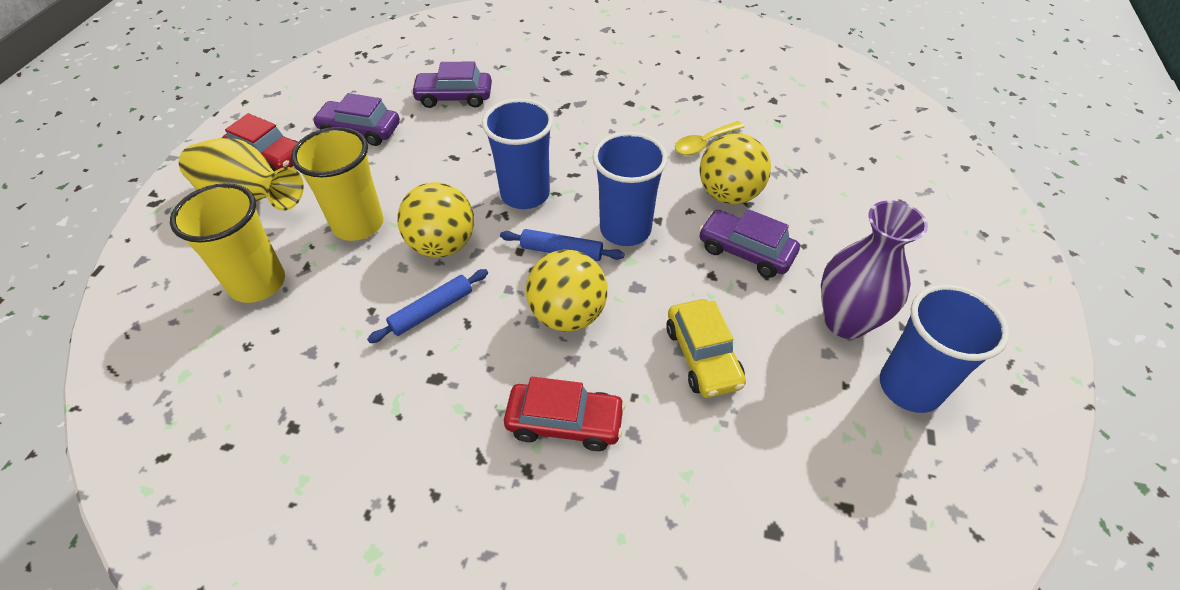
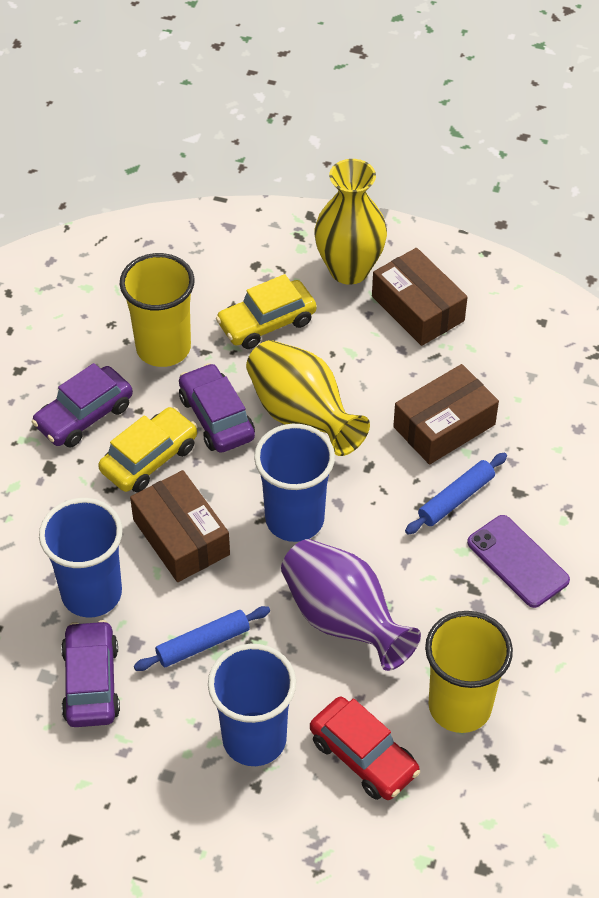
brown box: none = 0 -> [130,470,230,582] [372,248,467,346] [393,364,499,465] = 3
purple phone: none = 0 -> [467,515,570,608] = 1
red car: [222,113,298,171] [504,377,626,451] = 2 -> [310,697,420,800] = 1
yellow ball: [397,182,474,258] [526,250,608,332] [699,133,771,204] = 3 -> none = 0
yellow car: [666,299,746,398] = 1 -> [98,407,198,493] [216,274,317,349] = 2
yellow spoon: [675,121,744,155] = 1 -> none = 0
yellow vase: [179,138,304,211] = 1 -> [246,340,370,456] [314,159,387,285] = 2

